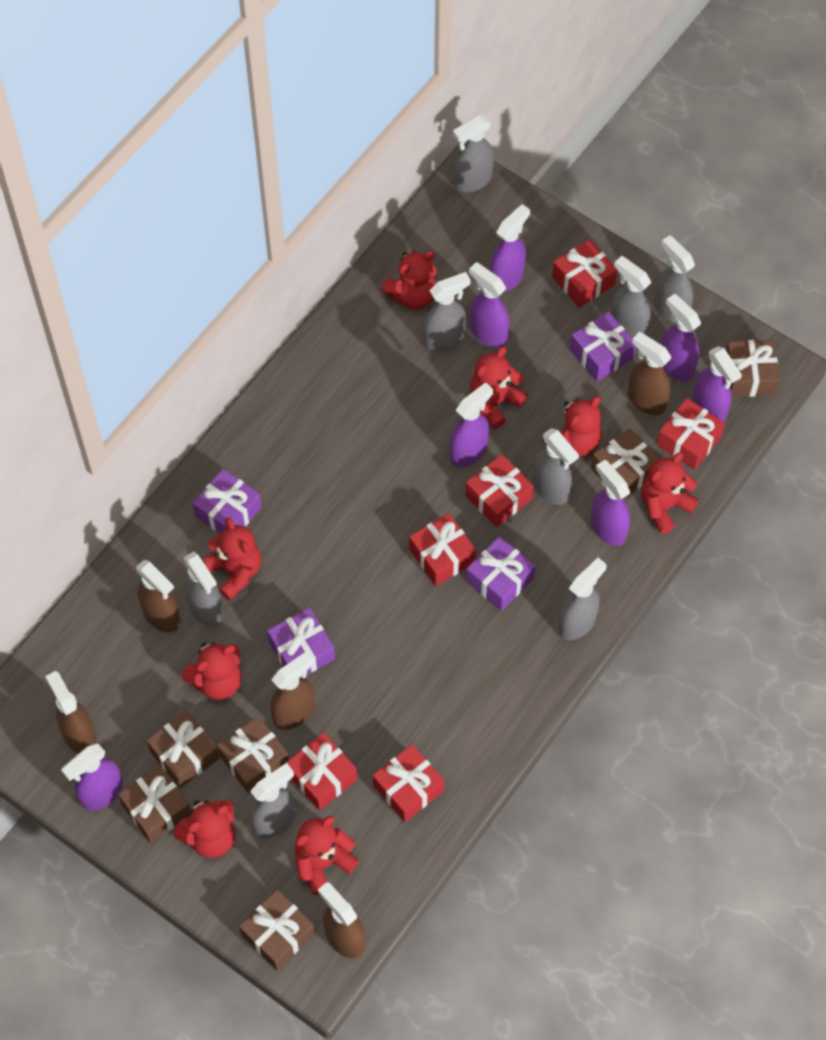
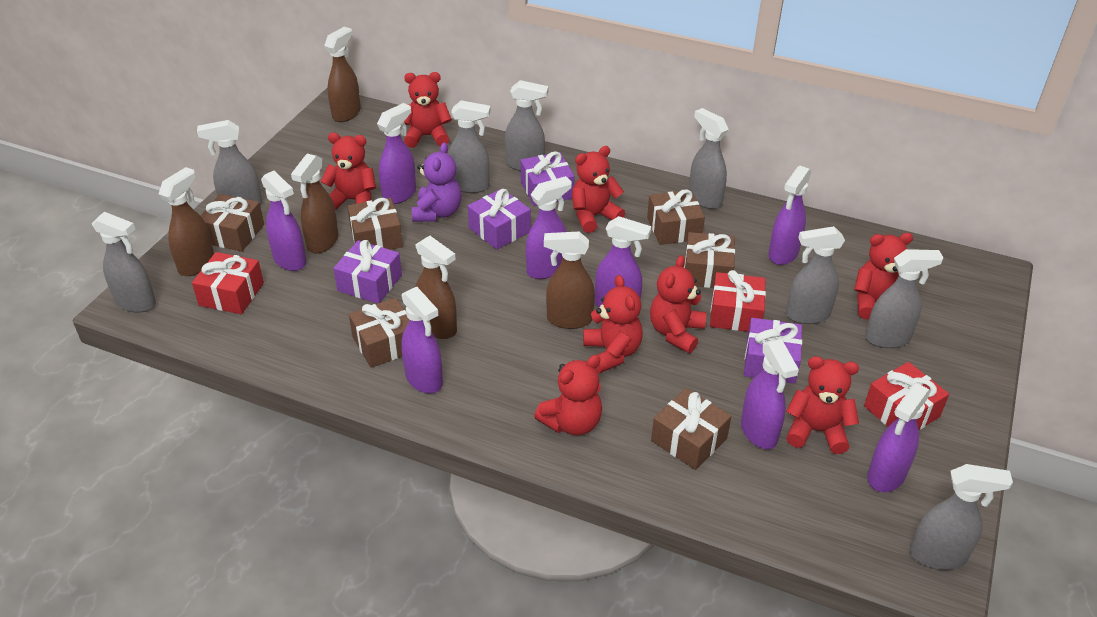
purple spray bottle: [62,744,123,811] [450,382,493,467] [469,262,509,347] [489,204,530,292] [591,460,630,546] [661,294,701,381] [693,346,742,422] = 7 -> [261,171,306,271] [377,103,416,204] [401,287,443,393] [526,176,572,279] [595,216,652,308] [741,339,799,449] [768,166,811,265] [867,383,931,492] = 8
purple teddy bear: none = 0 -> [412,142,462,222] = 1
red gift: [285,732,357,810] [373,744,444,822] [409,513,476,586] [465,455,533,528] [552,239,617,308] [657,398,725,470] = 6 -> [192,252,264,314] [710,270,766,332] [864,362,949,430] = 3

